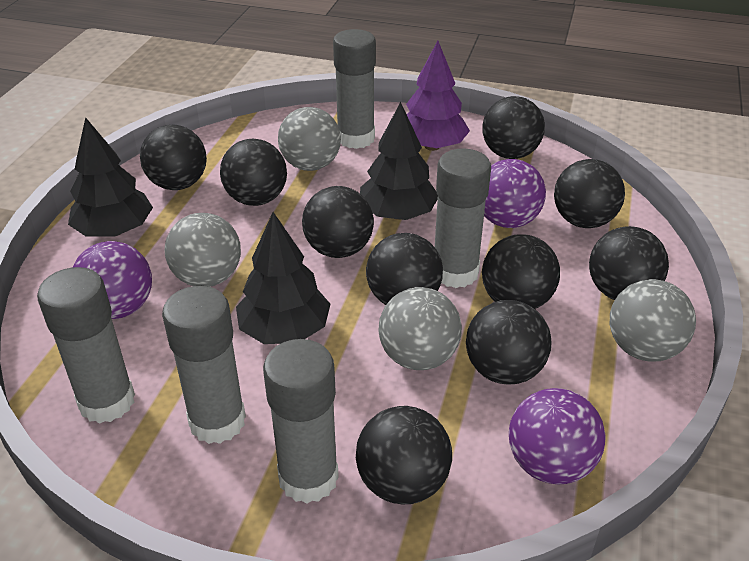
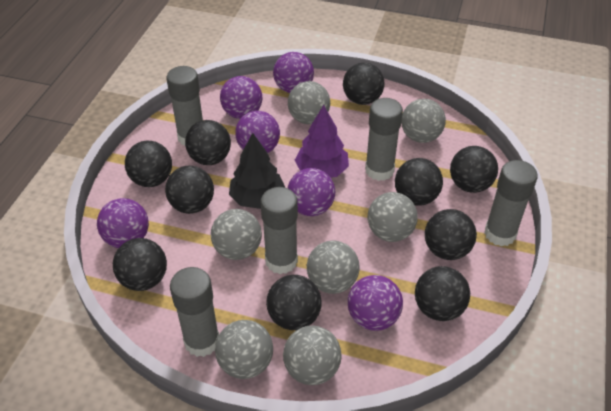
black tree: [68,117,153,236] [236,212,331,344] [360,102,438,220] = 3 -> [229,133,285,209] = 1
grey ball: [165,213,241,287] [278,107,341,171] [379,287,462,370] [610,279,696,361] = 4 -> [211,209,262,260] [215,320,273,379] [283,326,342,385] [288,81,330,124] [307,240,360,294] [368,192,418,242] [401,99,446,143] = 7
purple ball: [72,241,152,319] [484,159,546,228] [509,388,606,485] = 3 -> [97,198,149,248] [220,76,262,119] [235,111,280,153] [273,52,314,93] [288,168,335,216] [348,275,403,331] = 6

